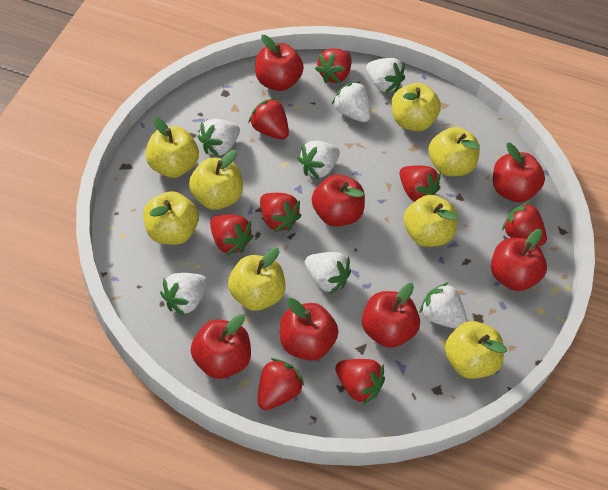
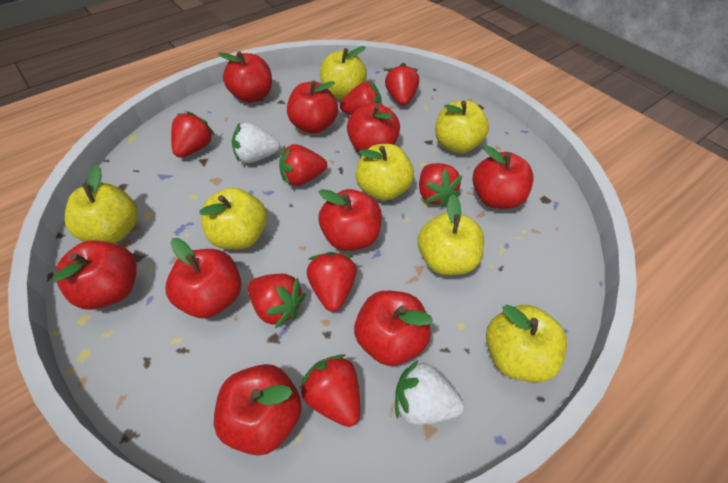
red apple: [191,314,251,379] [255,35,304,91] [280,298,338,361] [312,175,365,227] [362,283,420,348] [491,229,547,291] [493,143,545,202] = 7 -> [52,241,137,309] [166,238,241,318] [214,364,302,456] [218,51,272,103] [287,81,338,134] [318,189,382,251] [347,103,400,152] [354,291,433,366] [472,145,534,209] = 9
white strawberry: [160,273,208,316] [197,118,240,157] [298,141,340,179] [305,252,351,294] [332,81,371,122] [366,58,405,93] [419,282,467,329] = 7 -> [232,123,280,163] [395,359,464,425] = 2
yellow apple: [143,191,199,245] [145,117,199,178] [189,150,243,210] [228,248,286,311] [391,83,441,131] [404,195,458,247] [429,127,480,176] [445,321,507,379] = 8 -> [65,165,138,243] [199,188,267,249] [320,46,367,99] [356,144,414,201] [418,194,484,275] [435,100,489,153] [486,305,567,382] = 7

